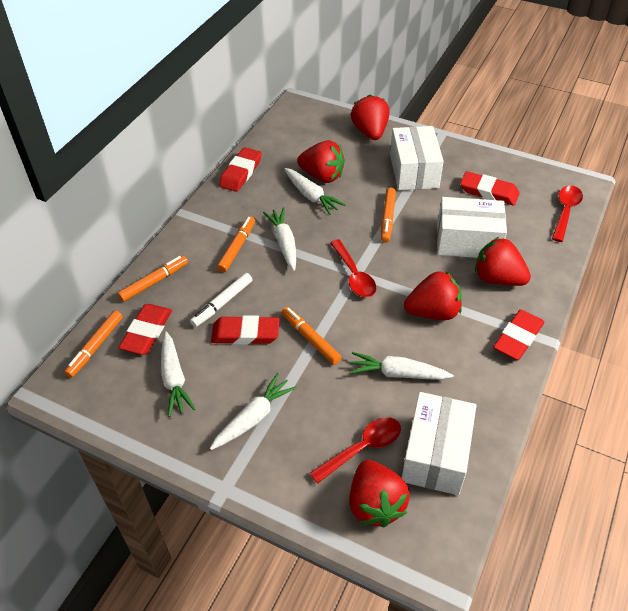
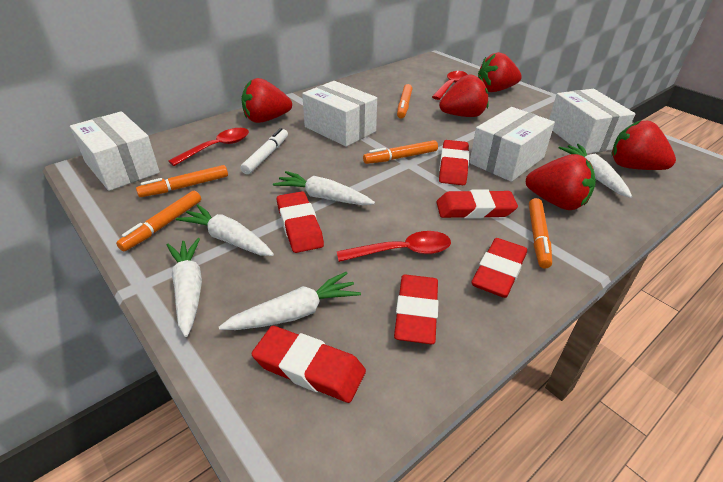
red eraser: [118,304,172,355] [211,315,280,345] [219,147,262,192] [460,171,520,206] [493,310,544,360] = 5 -> [251,326,366,403] [277,191,324,253] [394,274,439,344] [436,189,518,219] [439,140,469,185] [471,238,527,298] = 6
white box: [390,126,444,191] [402,392,476,495] [437,197,507,258] = 3 -> [70,111,160,191] [302,81,377,147] [469,107,555,182] [549,89,635,154] = 4

